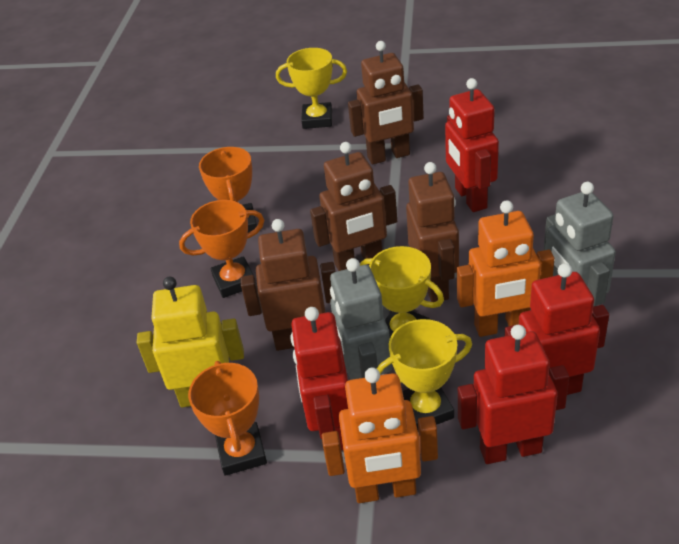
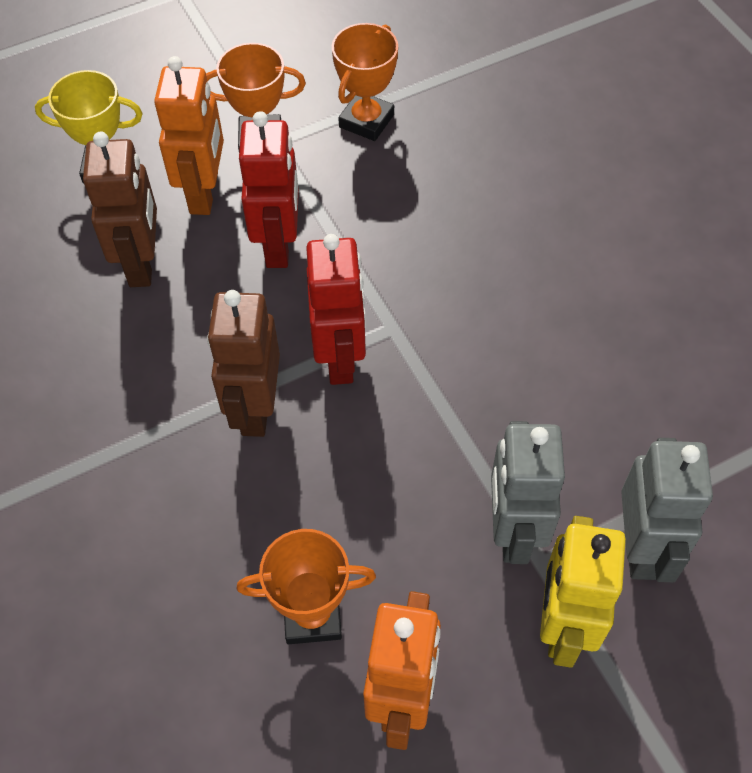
brown robot: [240,219,336,351] [310,142,397,271] [348,41,424,164] [406,162,459,302] = 4 -> [83,132,157,287] [207,290,280,437] = 2
red robot: [290,307,348,451] [445,78,499,212] [458,325,569,464] [505,263,609,395] = 4 -> [239,111,299,268] [306,234,366,385] = 2
yellow trophy: [276,48,347,129] [360,246,444,337] [376,319,472,430] = 3 -> [35,70,143,183] = 1

